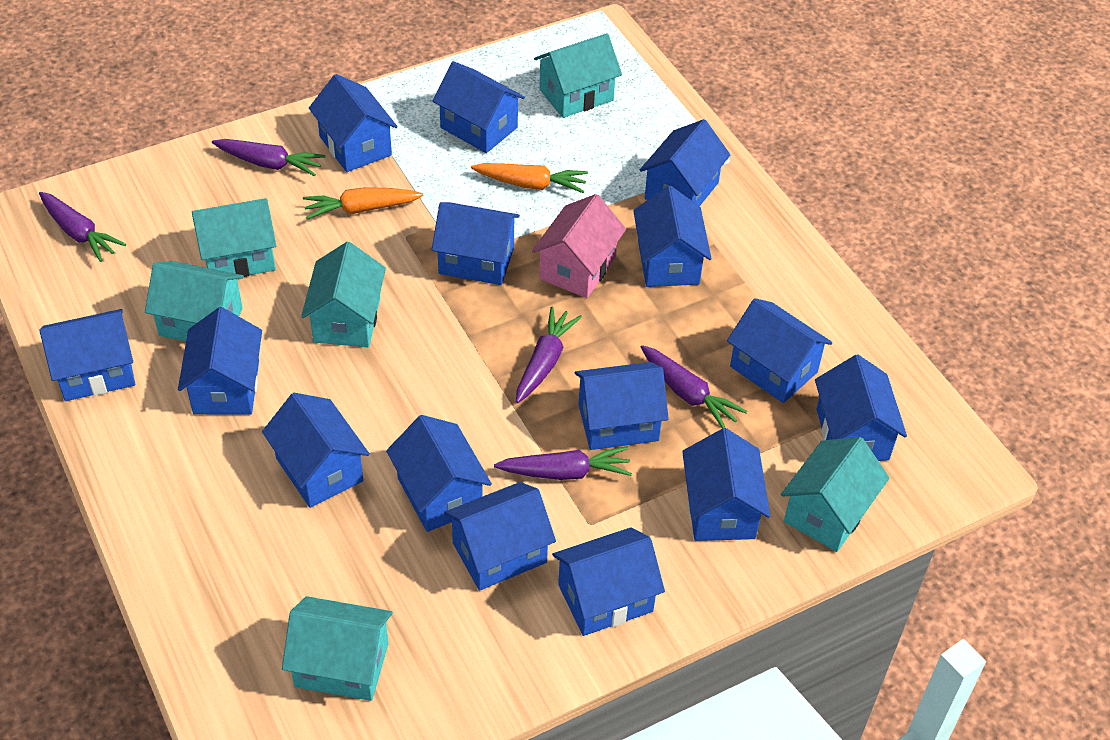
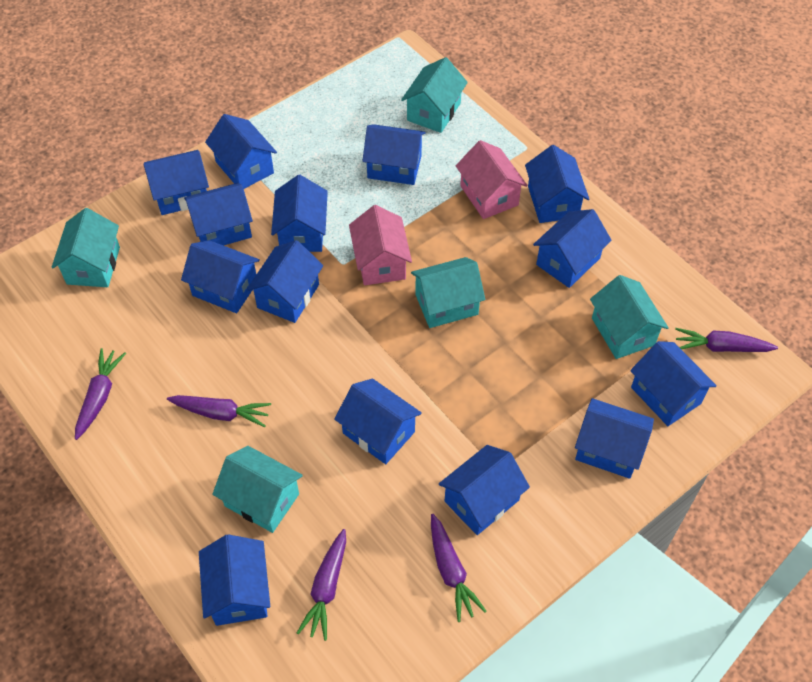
blue house: [39,309,135,401] [178,307,262,415] [262,393,370,508] [309,74,398,172] [386,415,492,532] [432,61,525,153] [432,202,520,285] [444,482,556,591] [552,527,665,636] [575,362,669,450] [633,186,712,287] [640,119,730,206] [682,428,770,541] [727,298,832,403] [815,355,907,461] = 15 -> [144,150,209,215] [181,240,260,313] [184,183,253,245] [199,534,270,626] [205,114,277,189] [247,240,323,323] [271,175,328,252] [334,379,422,464] [362,124,426,185] [439,445,530,535] [525,145,589,223] [533,209,612,288] [575,398,654,479] [630,341,717,426] = 14
orange carrot: [303,187,423,219] [471,163,588,193] = 2 -> none = 0
pink house: [532,194,626,298] = 1 -> [349,205,412,285] [456,140,528,219] = 2
turquoise house: [145,261,244,341] [192,198,276,277] [282,596,393,701] [301,242,386,347] [534,33,622,118] [781,437,889,552] = 6 -> [51,208,120,287] [212,446,303,533] [401,57,468,133] [411,257,485,328] [590,275,669,359] = 5

